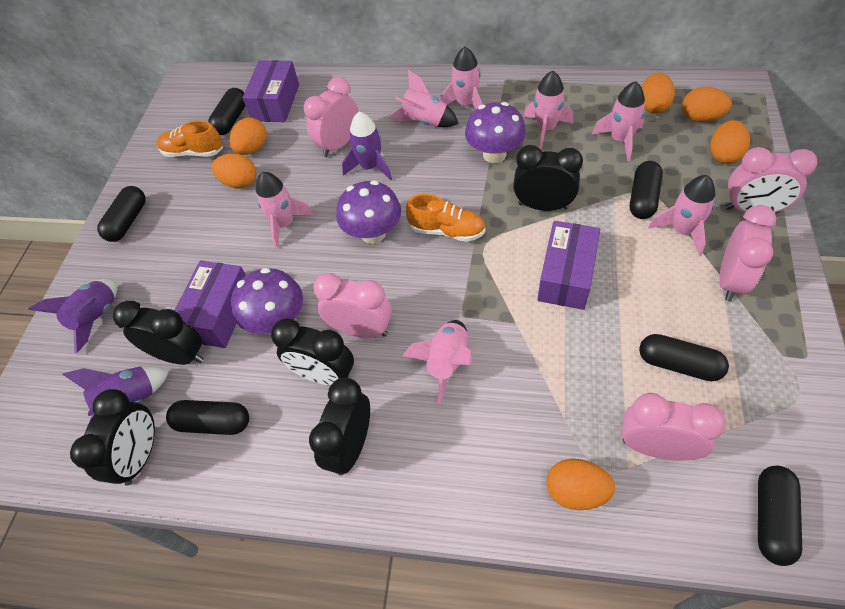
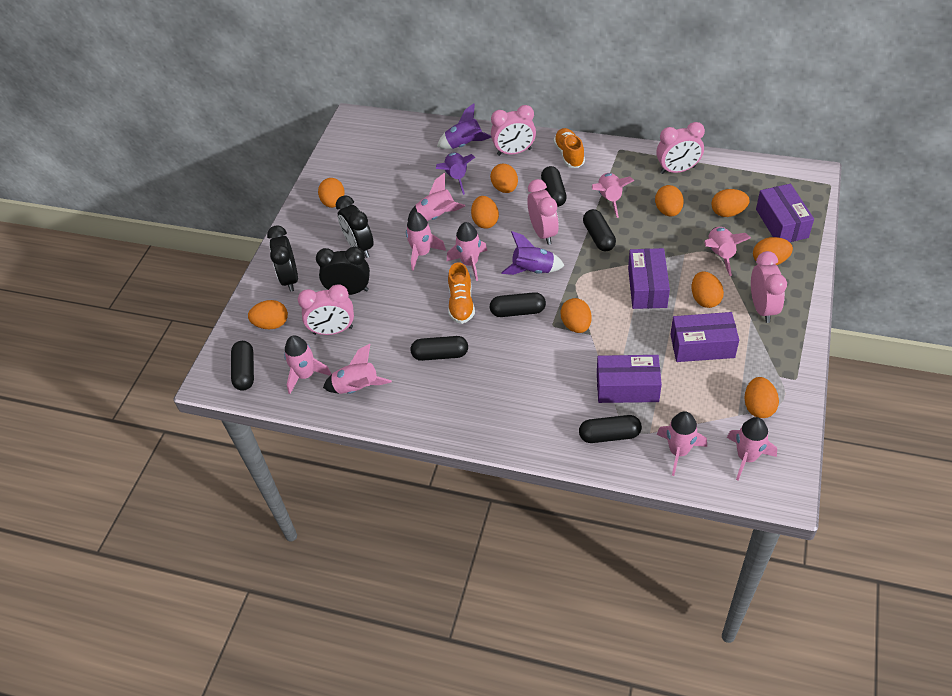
black clock: [70,389,155,486] [113,301,204,365] [271,319,354,386] [309,378,370,476] [513,145,583,211] = 5 -> [267,225,298,292] [316,247,370,295] [336,195,374,258] = 3
orange egg: [211,154,256,189] [229,118,267,155] [546,459,615,510] [642,73,675,113] [682,87,732,122] [710,120,750,164] = 6 -> [248,300,288,329] [318,178,345,208] [471,196,499,229] [490,164,518,193] [560,298,592,333] [655,185,684,217] [692,271,724,308] [711,189,749,217] [744,377,779,418] [753,237,793,265] = 10
pink rocket: [256,172,313,249] [389,70,459,127] [402,320,473,405] [440,47,483,109] [524,71,573,149] [592,81,645,161] [648,175,715,256] = 7 -> [284,335,331,394] [323,344,392,394] [406,212,446,271] [407,173,465,221] [447,222,487,281] [592,173,634,218] [657,411,707,476] [704,227,751,276] [727,417,777,481] = 9
purple box: [175,261,246,348] [242,60,299,122] [537,221,600,310] = 3 -> [597,355,662,403] [628,248,670,309] [670,312,739,362] [756,184,814,242] = 4
purple mushroom: [231,268,303,334] [336,180,401,244] [465,102,526,163] = 3 -> none = 0

